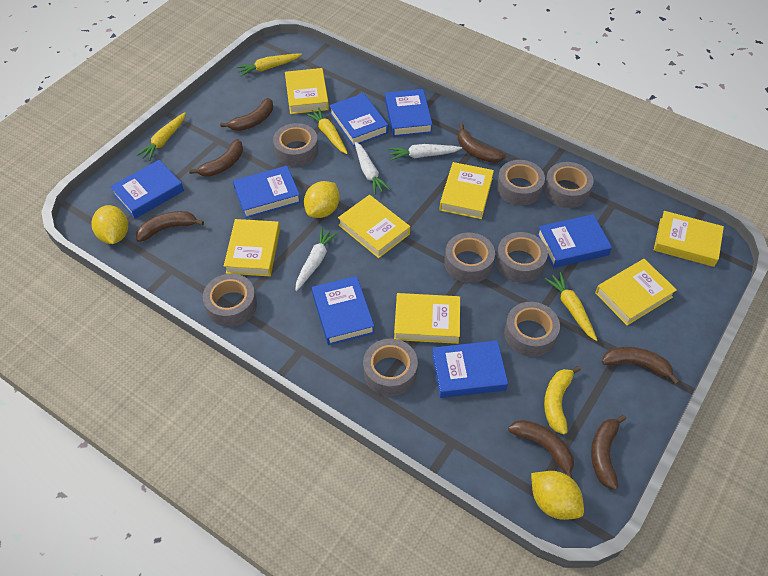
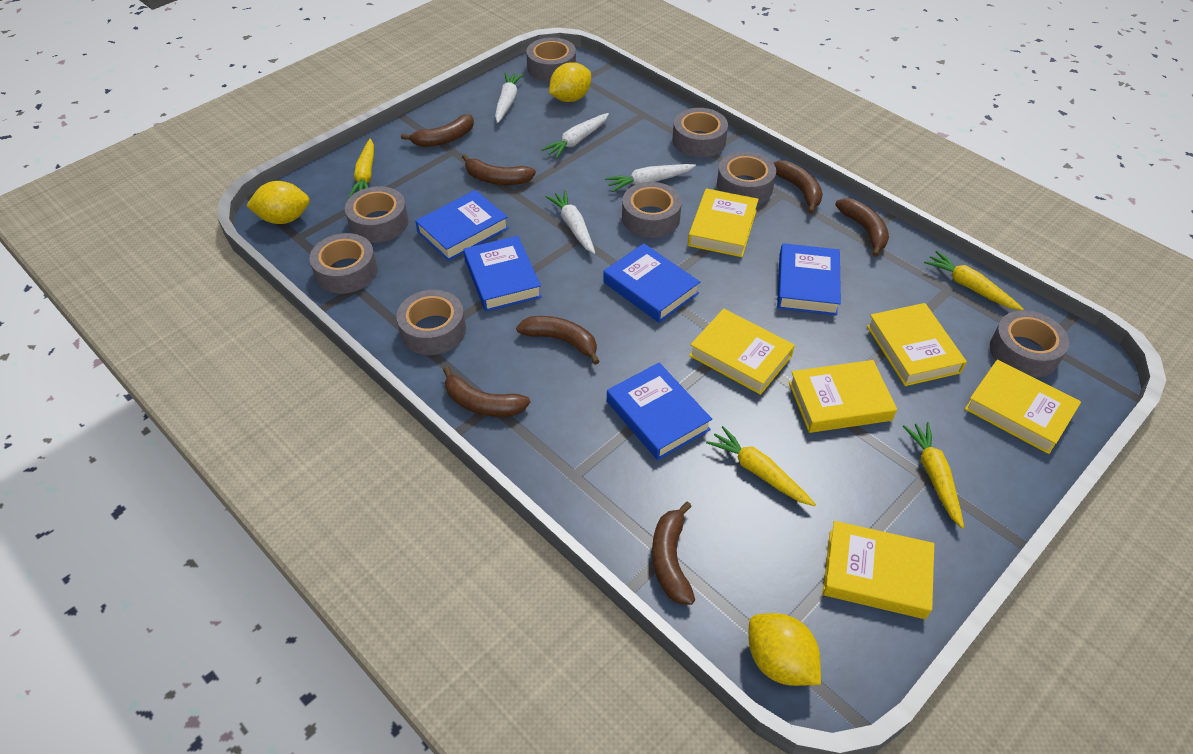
blue book: [110,160,184,219] [233,166,301,218] [312,276,374,345] [329,93,388,146] [385,89,433,137] [432,340,508,398] [537,214,612,268] = 7 -> [415,190,509,261] [464,236,542,311] [603,243,700,323] [607,363,712,460] [777,243,841,315] = 5
white carrot: [295,227,338,291] [355,141,391,195] [388,144,462,160] = 3 -> [495,72,524,123] [541,113,609,159] [545,190,595,254] [605,164,696,192] = 4
yellow banana: [544,366,581,434] = 1 -> none = 0
yellow book: [224,219,280,276] [285,68,329,114] [338,195,410,258] [394,293,460,344] [439,162,494,219] [595,259,677,326] [654,211,724,267] = 7 -> [688,188,759,257] [689,309,795,395] [789,360,897,433] [823,521,934,619] [867,303,967,386] [965,360,1081,454] = 6

